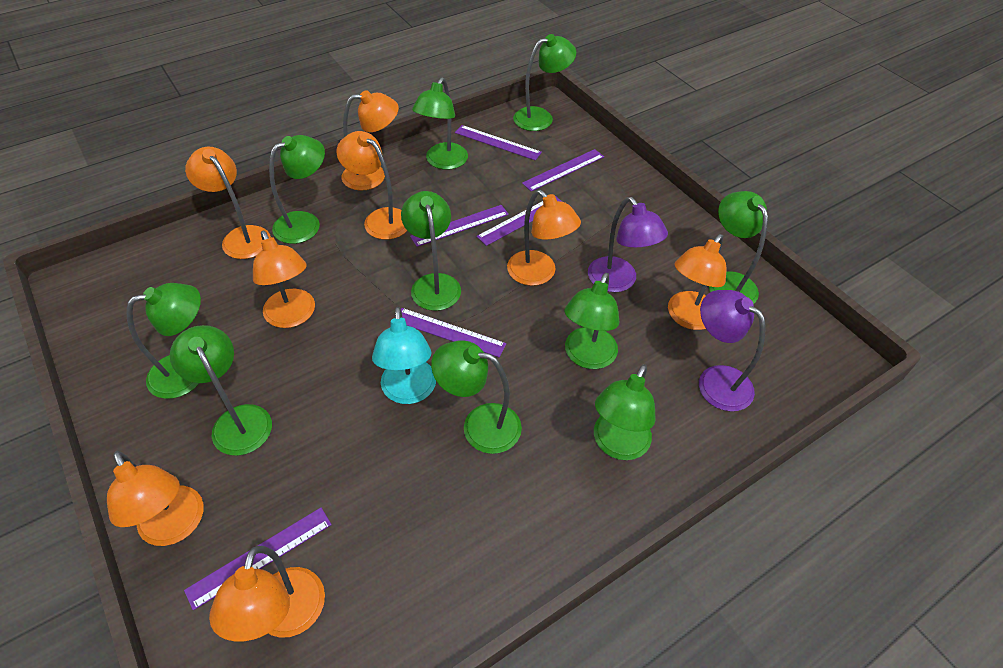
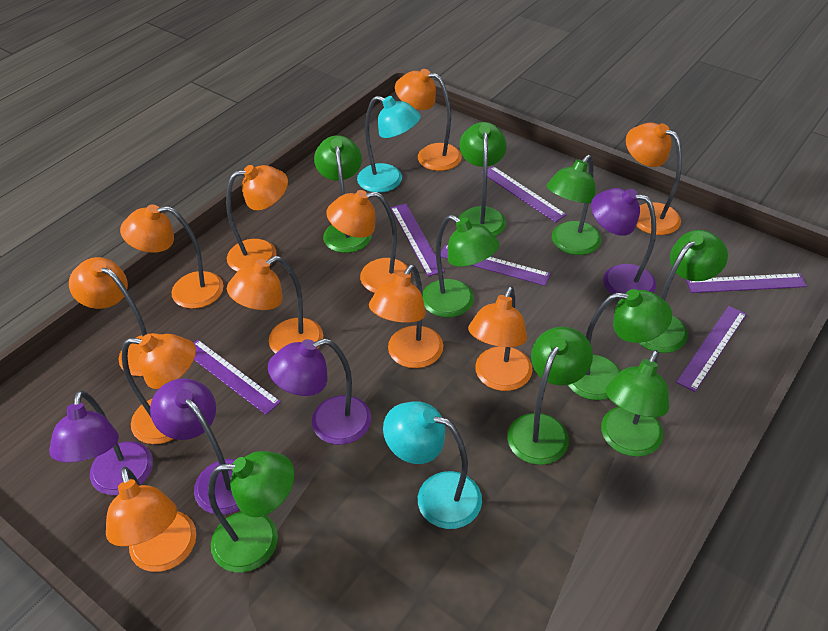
green lamp: [126,283,201,399] [170,325,272,456] [269,135,325,244] [401,191,461,311] [412,77,468,170] [431,340,522,454] [513,34,576,131] [564,273,619,369] [594,364,656,460] [709,191,768,304] = 10 -> [208,451,294,572] [314,135,372,253] [423,215,499,317] [458,122,507,236] [507,327,593,465] [547,155,602,255] [568,289,672,400] [601,350,669,457] [639,230,728,353] = 9
orange lamp: [107,451,204,546] [185,147,271,259] [209,546,325,641] [253,231,315,328] [336,131,407,240] [341,90,399,191] [507,190,581,286] [668,234,727,330] = 8 -> [69,257,162,376] [106,467,196,572] [120,204,223,309] [122,334,196,444] [226,165,288,272] [227,256,323,354] [326,190,411,293] [369,265,443,368] [395,69,462,171] [469,286,533,391] [626,123,682,235] = 11
purple lamp: [588,197,668,292] [699,290,766,412] = 2 -> [49,390,153,495] [150,378,240,515] [268,339,371,445] [591,188,656,299] = 4
turquoise lamp: [372,307,436,404] = 1 -> [357,96,421,193] [383,401,482,529] = 2

